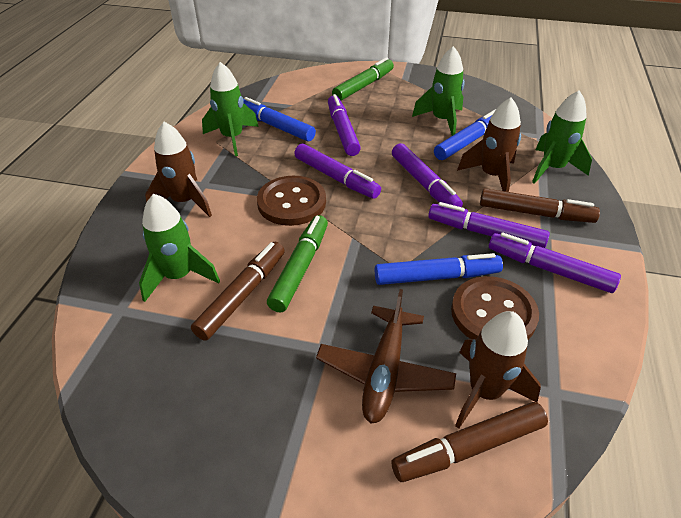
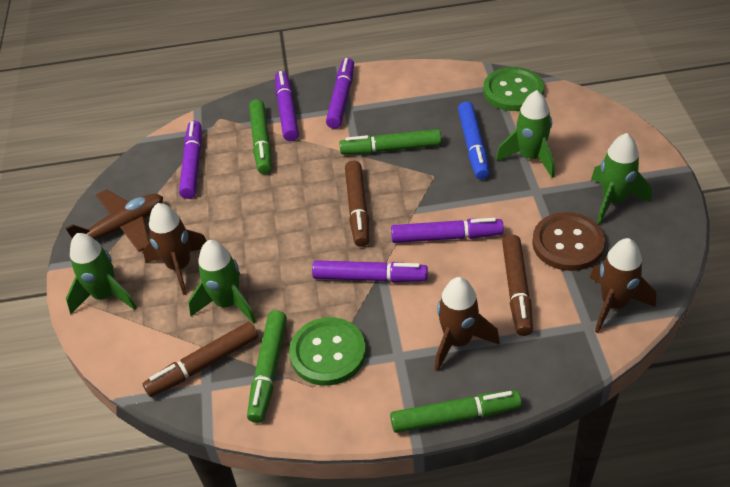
blue marker: [243,97,316,142] [375,253,503,285] [434,109,496,160] = 3 -> [458,102,490,179] = 1
brown button: [257,176,326,226] [451,276,539,340] = 2 -> [532,212,605,271] = 1
green button: none = 0 -> [289,317,366,386] [483,67,544,111] = 2
green marker: [267,215,328,313] [332,57,394,101] = 2 -> [247,310,287,423] [249,99,271,174] [339,129,441,154] [390,390,522,433] = 4

